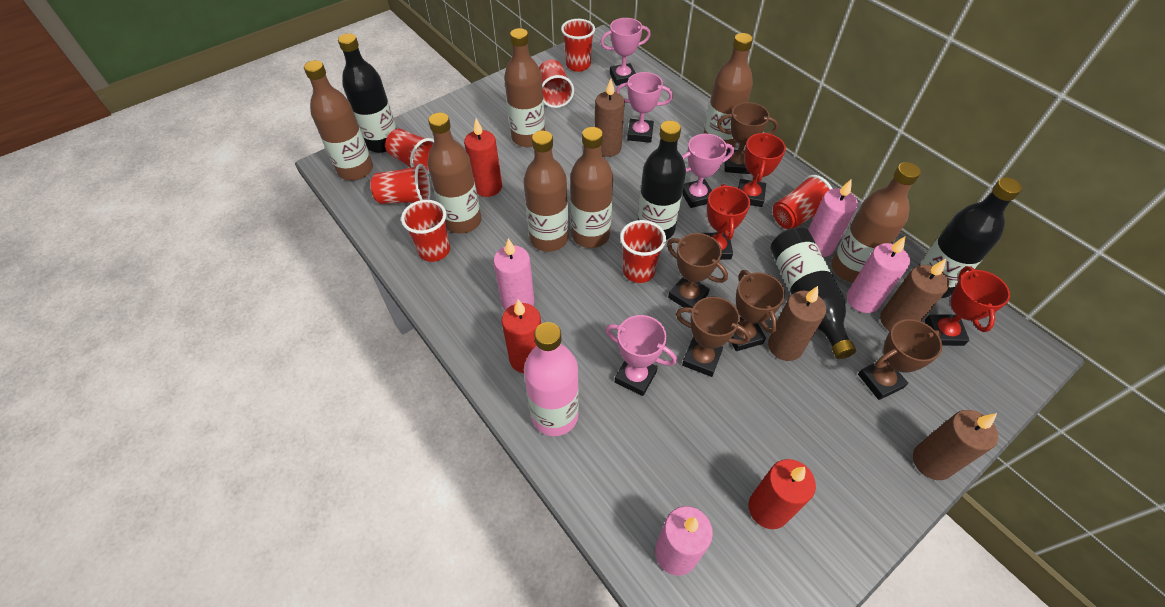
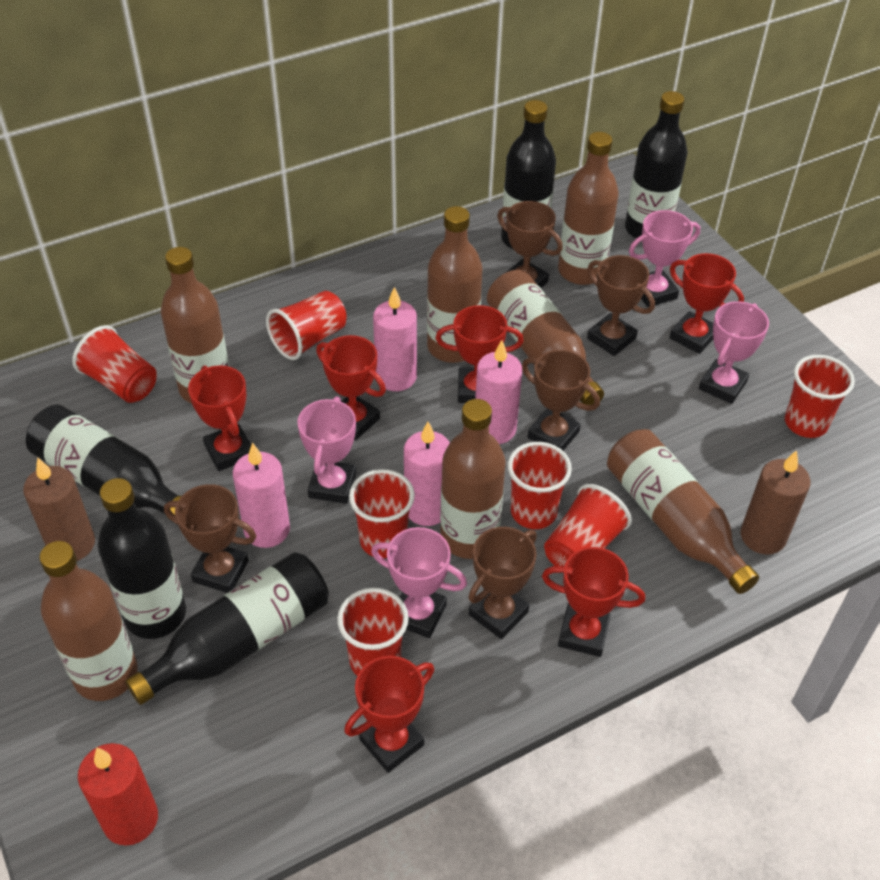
black bottle: [338,33,397,153] [638,121,686,240] [770,228,856,359] [918,177,1022,298] = 4 -> [26,404,182,521] [98,478,186,639] [125,552,329,705] [501,100,556,249] [625,91,688,238] = 5
brown candle: [595,79,625,157] [768,286,826,361] [880,259,949,331] [913,410,998,480] = 4 -> [23,458,95,561] [741,450,811,555] = 2
pink bottle: [524,322,579,436] = 1 -> none = 0
red candle: [464,119,502,197] [502,299,541,373] [749,459,816,529] = 3 -> [78,743,158,845] = 1
red trophy: [703,184,750,260] [738,133,786,207] [925,266,1010,346] = 3 -> [188,365,251,471] [316,335,386,440] [344,656,434,773] [435,305,524,403] [542,547,645,657] [669,253,744,354] = 6

